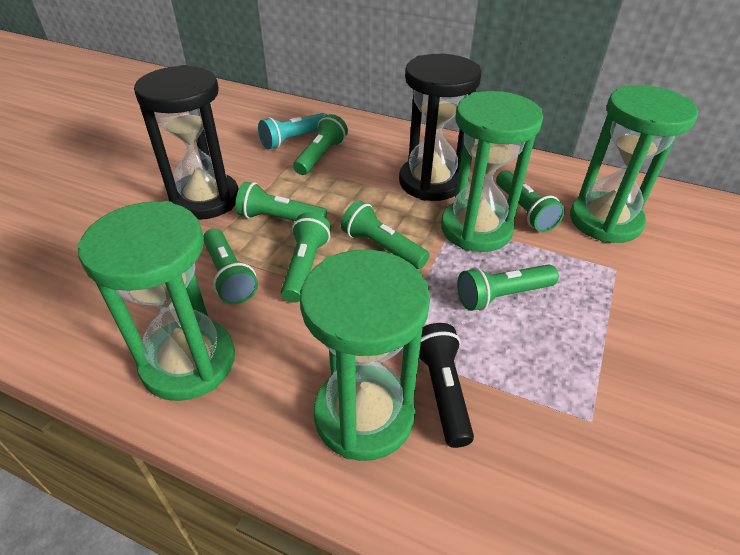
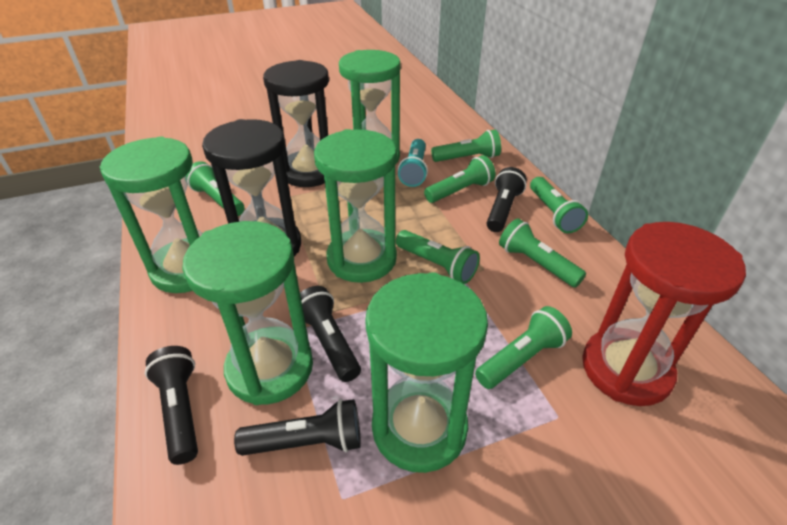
black flashlight: [419,323,474,448] = 1 -> [145,346,198,465] [234,399,361,456] [300,286,361,382] [487,167,527,232] = 4
green hourglass: [77,201,235,401] [300,249,430,461] [441,91,543,252] [570,85,698,243] = 4 -> [100,137,203,293] [182,221,313,405] [314,129,397,283] [339,50,401,165] [365,272,488,473] = 5
red hourglass: none = 0 -> [582,222,746,406] = 1

